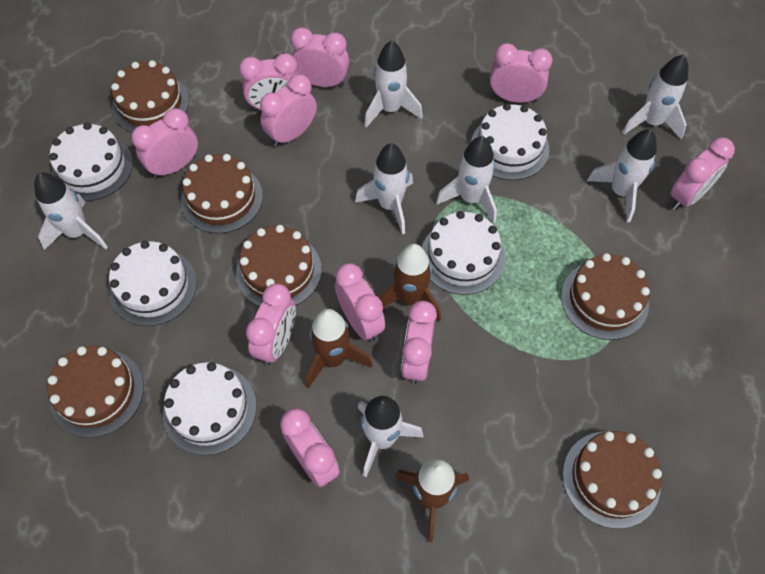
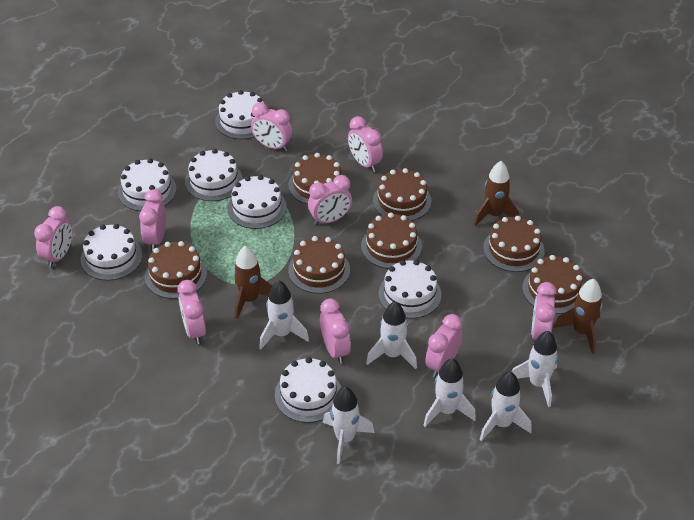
brown cake: [47,346,144,438] [111,60,189,132] [181,154,263,234] [236,225,322,306] [561,253,650,340] [563,431,662,529] = 6 -> [145,241,207,299] [288,153,342,204] [288,236,350,294] [361,213,422,269] [373,168,431,221] [483,216,545,272] [522,255,584,314] = 7
pink clock: [131,108,198,178] [239,53,298,111] [246,284,296,365] [260,74,317,147] [280,408,340,487] [290,27,349,87] [335,263,386,342] [401,301,437,384] [490,43,553,103] [671,138,735,210] = 10 -> [34,206,73,268] [139,189,166,251] [177,280,206,344] [251,102,292,151] [308,175,352,225] [320,299,351,364] [348,116,383,172] [425,314,462,377] [531,282,557,340] = 9
white cake: [49,122,133,201] [109,241,197,326] [163,362,257,455] [422,211,505,295] [471,103,549,180] = 5 -> [81,224,143,281] [118,158,177,211] [185,149,243,201] [215,90,264,139] [228,175,287,229] [275,357,341,423] [379,260,441,319] = 7
white rocket: [34,173,108,250] [355,143,413,235] [358,396,424,477] [364,40,423,128] [436,136,497,223] [587,129,657,222] [622,54,688,139] = 7 -> [259,280,309,349] [323,387,375,464] [366,302,417,369] [423,358,476,427] [480,372,532,441] [512,331,558,407] = 6

